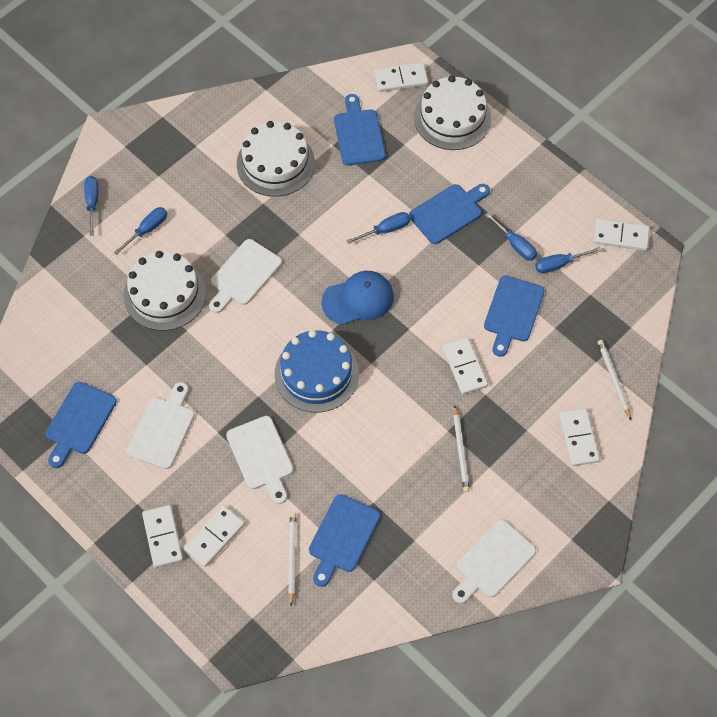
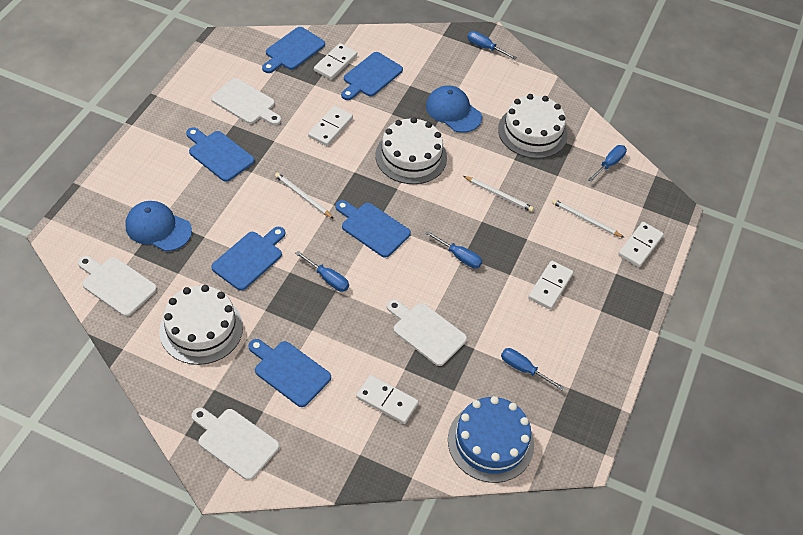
blue cap: [321,271,394,325] = 1 -> [125,201,192,251] [426,85,482,133] = 2
blue cutting board: [46,382,117,468] [309,494,380,587] [334,94,386,166] [409,184,490,244] [484,275,545,357] = 5 -> [186,127,254,182] [211,227,285,291] [249,339,331,407] [262,27,325,73] [335,200,411,258] [341,52,403,100] = 6
white domino: [142,505,183,568] [184,505,245,567] [374,62,428,92] [442,337,488,395] [559,408,600,466] [593,219,650,251] = 6 -> [308,106,353,146] [314,43,357,80] [356,375,419,424] [528,261,574,310] [618,222,664,267] = 5

